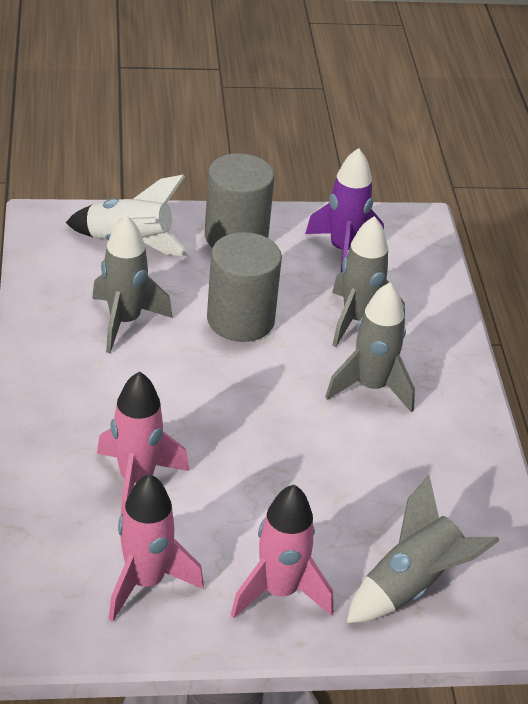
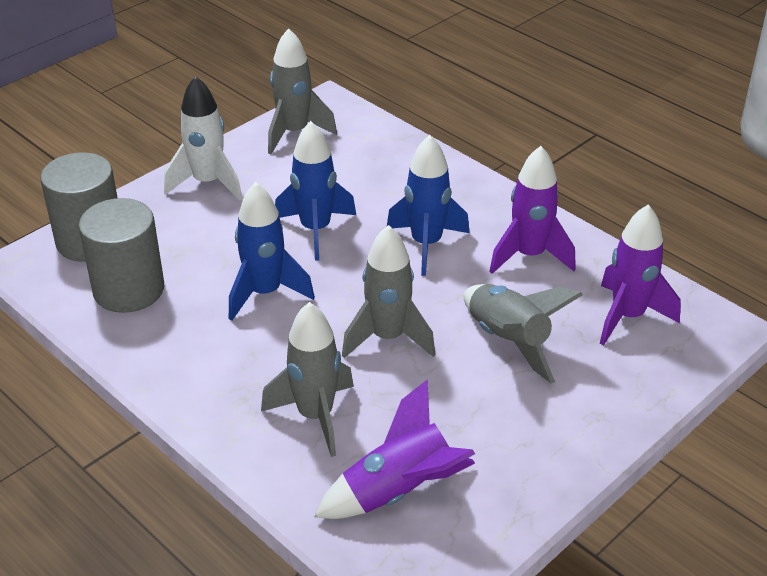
blue rocket: none = 0 -> [229,182,315,321] [275,121,356,261] [387,135,470,276] = 3
pink rocket: [97,371,189,515] [109,474,204,622] [231,485,334,618] = 3 -> none = 0
purple rocket: [305,148,384,272] = 1 -> [314,380,475,519] [489,146,576,274] [600,205,681,346] = 3

